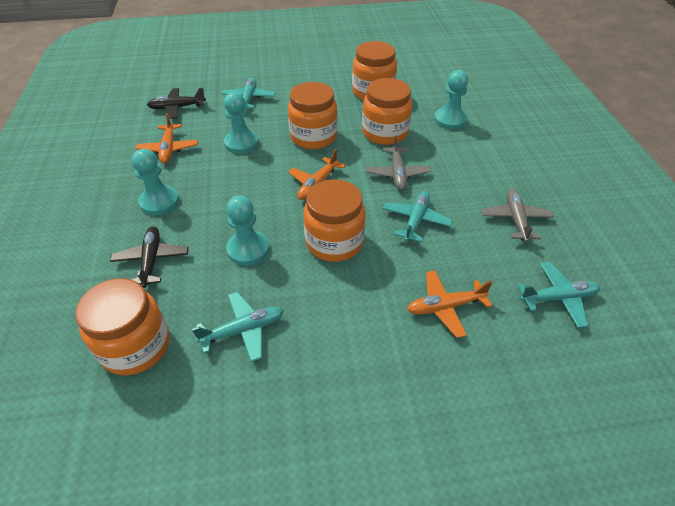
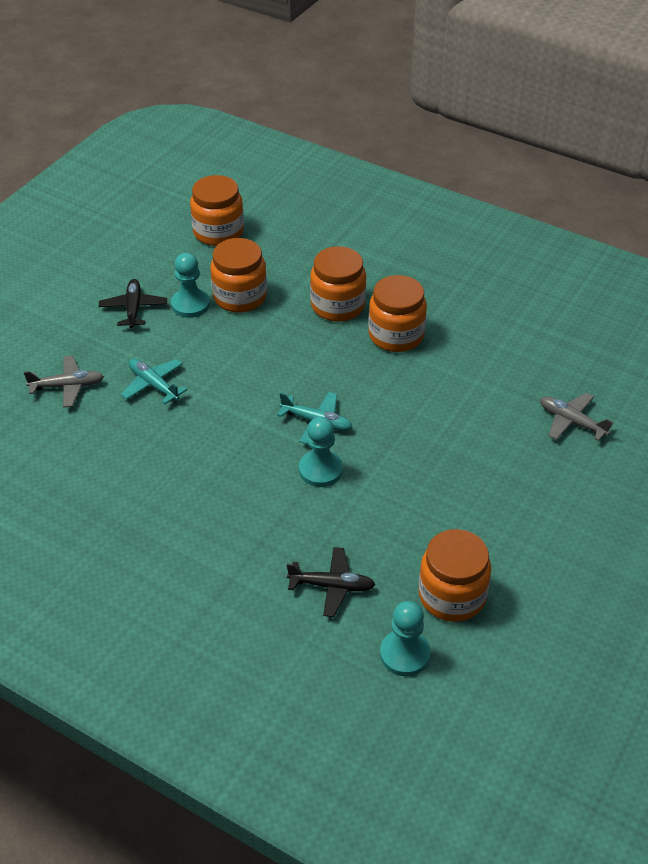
orange plane: [136,113,198,163] [288,149,346,200] [407,270,493,338] = 3 -> none = 0
turquoise pawn: [132,149,179,215] [224,92,259,154] [226,195,269,266] [434,70,468,129] = 4 -> [171,253,210,318] [299,417,343,487] [380,601,430,676] = 3
turquoise plane: [192,292,284,362] [221,78,275,108] [383,191,453,242] [517,262,600,328] = 4 -> [121,359,188,404] [277,392,353,445] = 2

